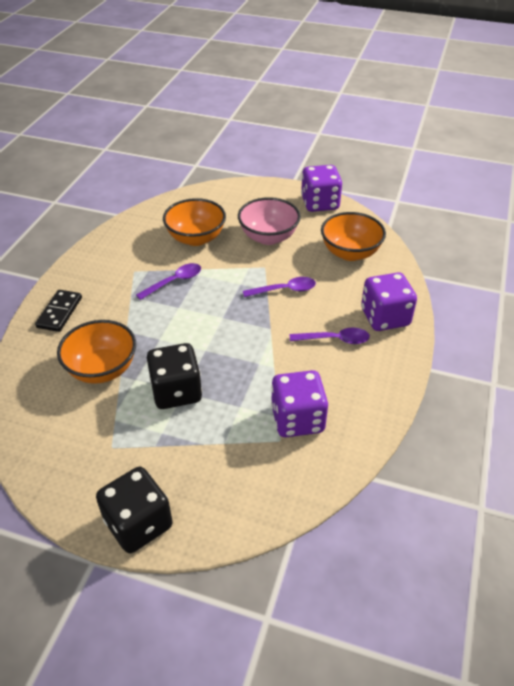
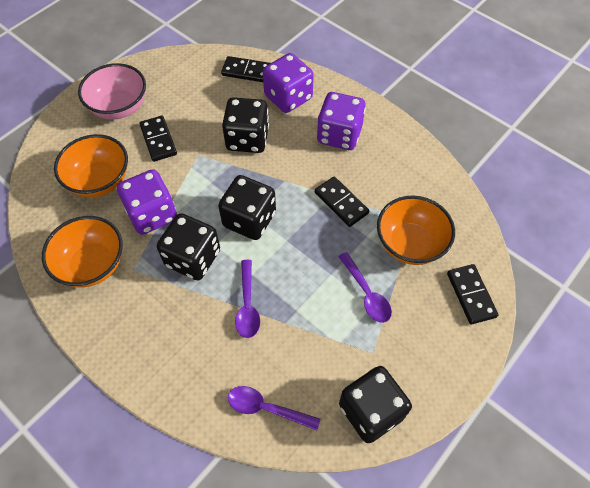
black dice: [96,467,173,553] [147,343,202,409] = 2 -> [157,213,220,280] [218,175,276,240] [222,97,269,153] [339,366,412,443] = 4
black domino: [35,290,82,332] = 1 -> [139,116,177,162] [221,56,270,82] [315,177,369,227] [447,264,499,325] = 4

